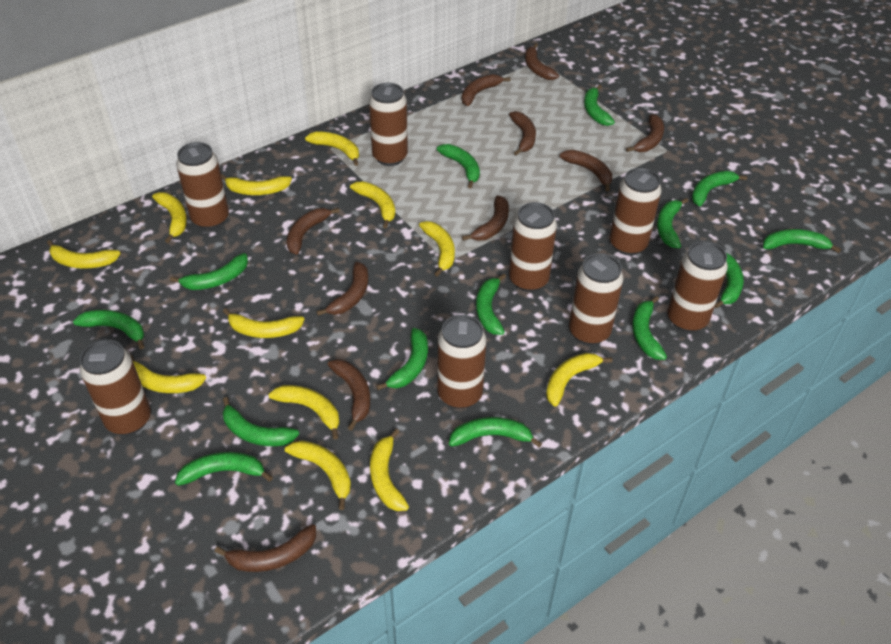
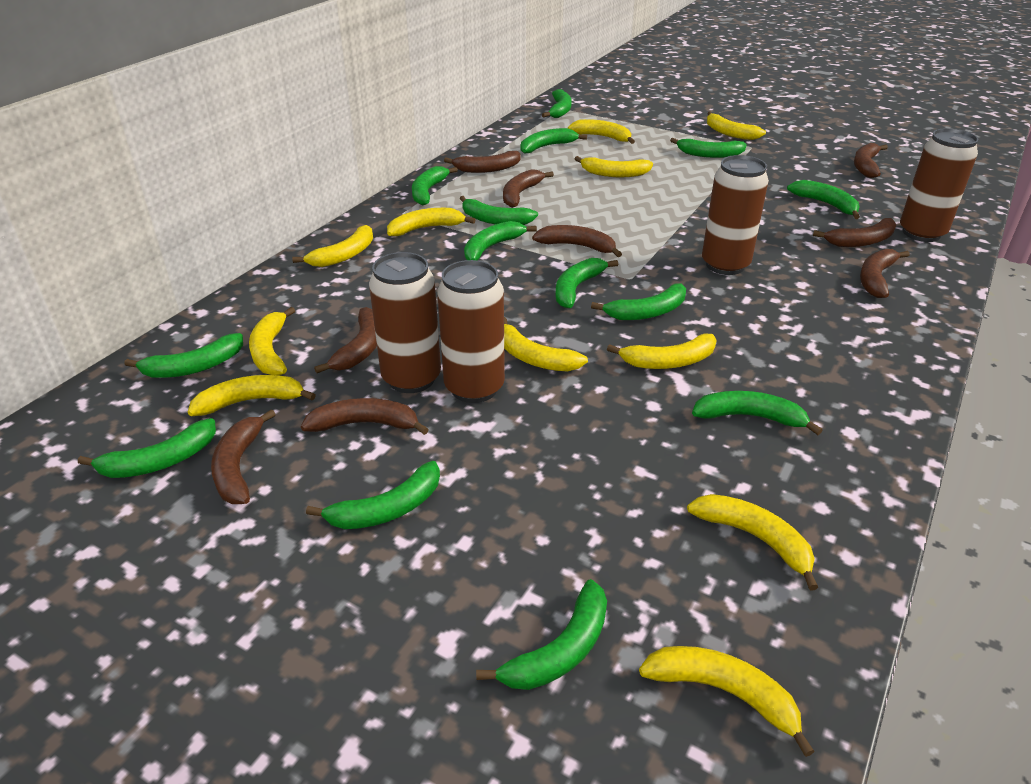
brown banana: [215,524,316,572] [287,208,340,255] [316,262,368,316] [328,359,370,431] [462,74,510,106] [462,195,509,241] [509,111,536,156] [525,43,559,80] [560,150,612,192] [626,114,664,152] = 10 -> [211,409,276,504] [301,398,429,435] [314,307,377,373] [444,151,521,173] [503,169,554,208] [532,225,622,257] [813,218,896,247] [854,143,888,178] [860,249,910,298] = 9
brown can: [80,340,151,435] [176,142,229,229] [369,83,408,166] [437,315,487,409] [509,202,557,292] [569,253,623,345] [610,168,662,255] [667,241,728,332] = 8 -> [369,252,441,393] [437,260,505,403] [702,155,769,275] [900,128,978,242] = 4
yellow banana: [47,240,121,269] [130,354,206,393] [152,192,187,243] [221,174,292,195] [223,308,304,338] [269,385,340,440] [285,440,351,510] [305,131,359,166] [350,181,395,228] [370,429,409,511] [419,221,455,277] [546,353,612,406] = 12 -> [188,375,316,416] [249,307,295,375] [292,225,373,267] [387,208,476,236] [504,317,588,372] [568,119,635,144] [575,156,653,177] [607,333,717,369] [639,646,815,757] [687,494,818,590] [707,112,766,140] = 11

